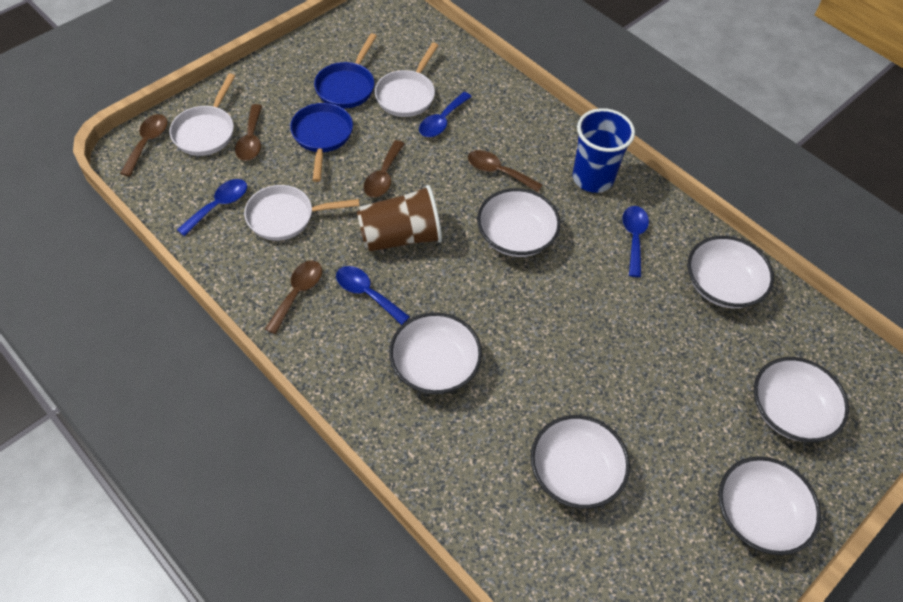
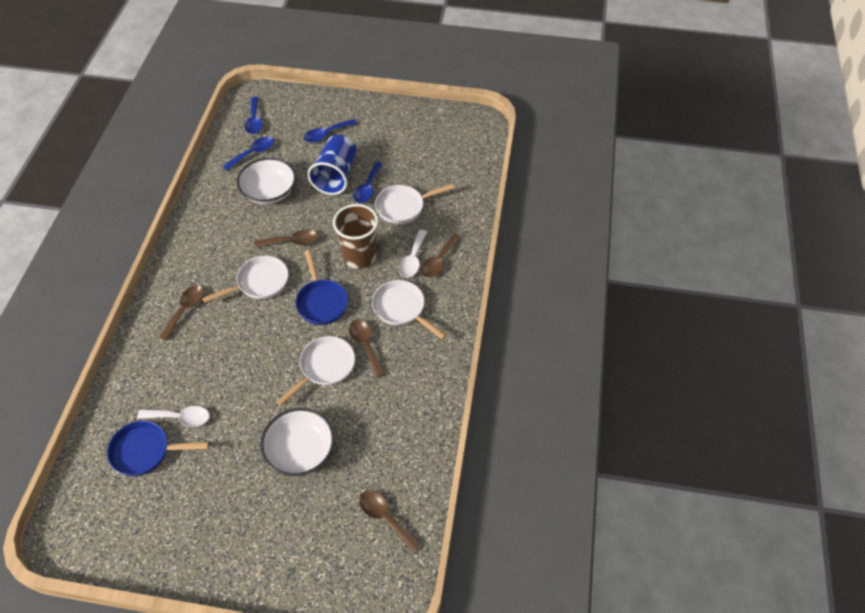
white bowl: [389,312,482,394] [477,188,561,257] [531,415,630,509] [688,236,774,308] [718,456,821,555] [754,357,849,442] = 6 -> [237,158,296,204] [260,408,335,476] = 2
white pan: [170,73,235,156] [244,185,360,241] [375,42,439,117] = 3 -> [202,256,288,303] [276,336,355,406] [372,280,447,340] [375,183,455,224] = 4
white spoon: none = 0 -> [137,406,210,427] [399,230,427,278] = 2

